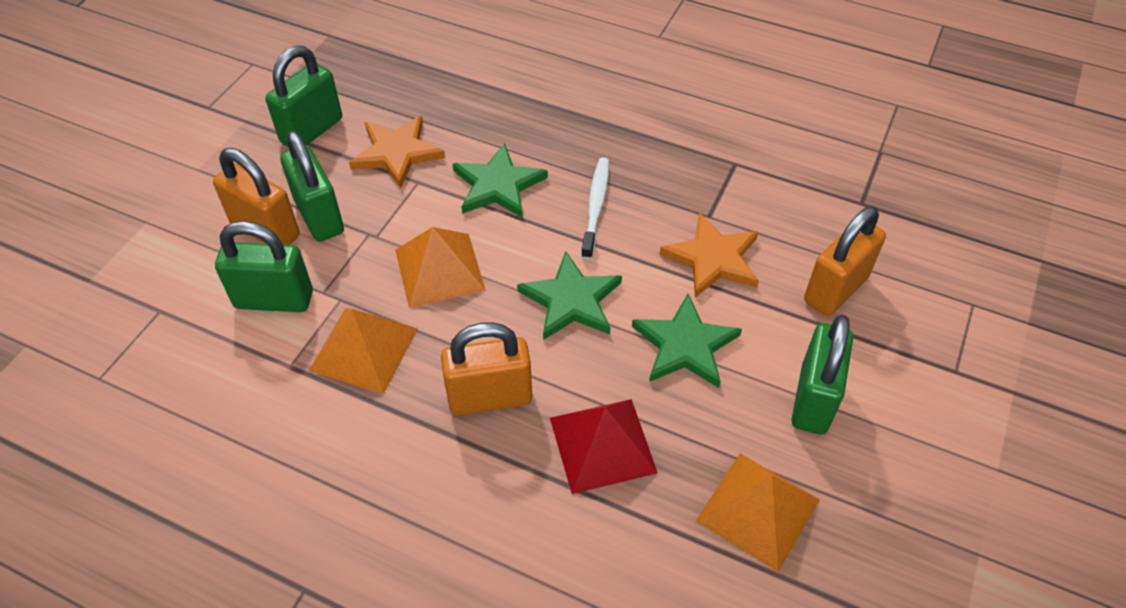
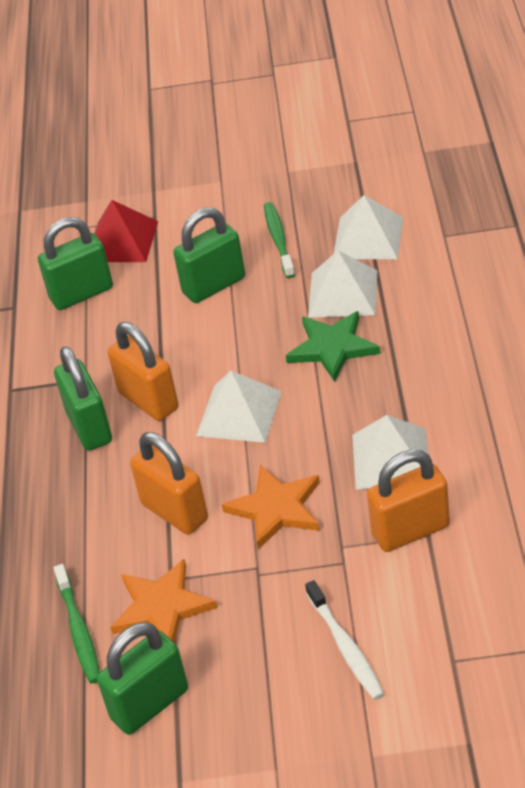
green star: [453,143,548,218] [517,251,622,340] [632,294,742,388] = 3 -> [286,311,380,382] = 1
green toothbrush: none = 0 -> [54,564,100,683] [264,202,295,278] = 2
orange pyramid: [309,308,418,394] [395,227,486,308] [696,454,820,571] = 3 -> none = 0
white pyramid: none = 0 -> [196,371,282,443] [308,251,377,318] [334,195,403,259] [352,415,428,490] = 4

